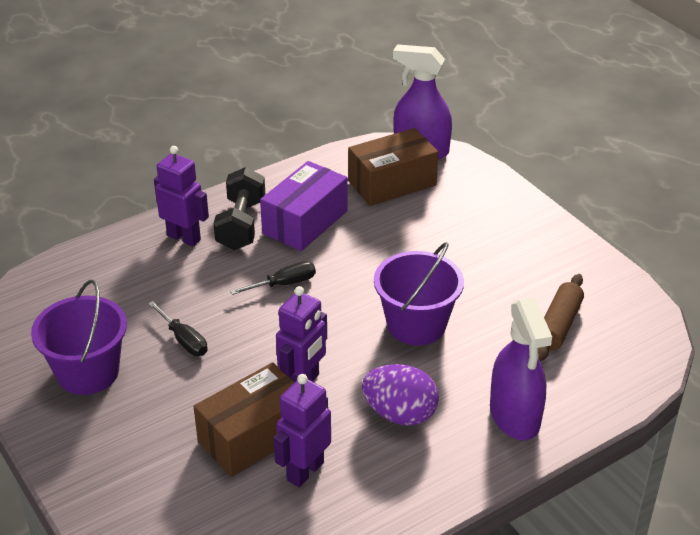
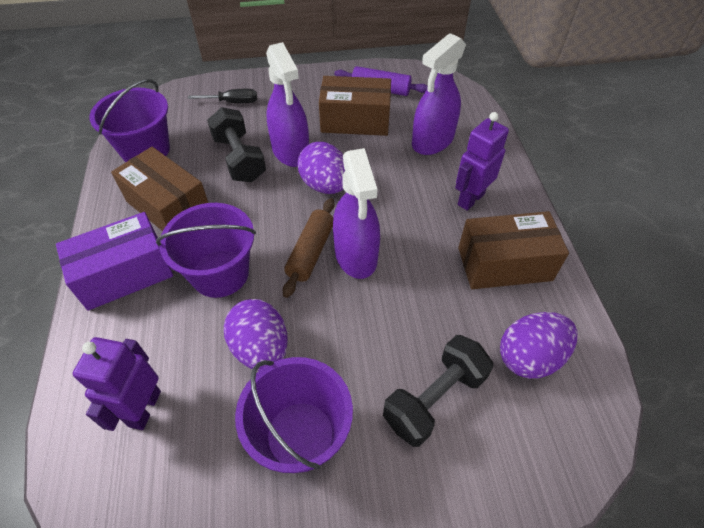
black dumbbell: [213,167,265,250] = 1 -> [207,107,266,182] [383,335,493,447] = 2
black screwdriver: [148,301,207,356] [230,261,316,295] = 2 -> [188,89,257,103] = 1
brown box: [194,362,295,477] [348,128,438,206] = 2 -> [111,147,208,231] [319,76,391,136] [458,211,569,289] = 3
purple bucket: [31,280,127,395] [374,242,464,345] = 2 -> [89,79,170,162] [156,203,256,298] [235,357,353,473] = 3
purple egg: [362,364,439,426] = 1 -> [224,299,288,371] [298,142,345,194] [500,312,578,379] = 3
purple robot: [154,146,209,246] [274,374,331,487] [276,286,327,382] = 3 -> [73,337,161,431] [455,112,509,211] = 2
purple rolling pin: none = 0 -> [334,66,428,96] = 1
purple spray bottle: [393,44,452,159] [490,297,552,440] = 2 -> [266,42,309,167] [333,148,380,279] [412,33,466,155] = 3

